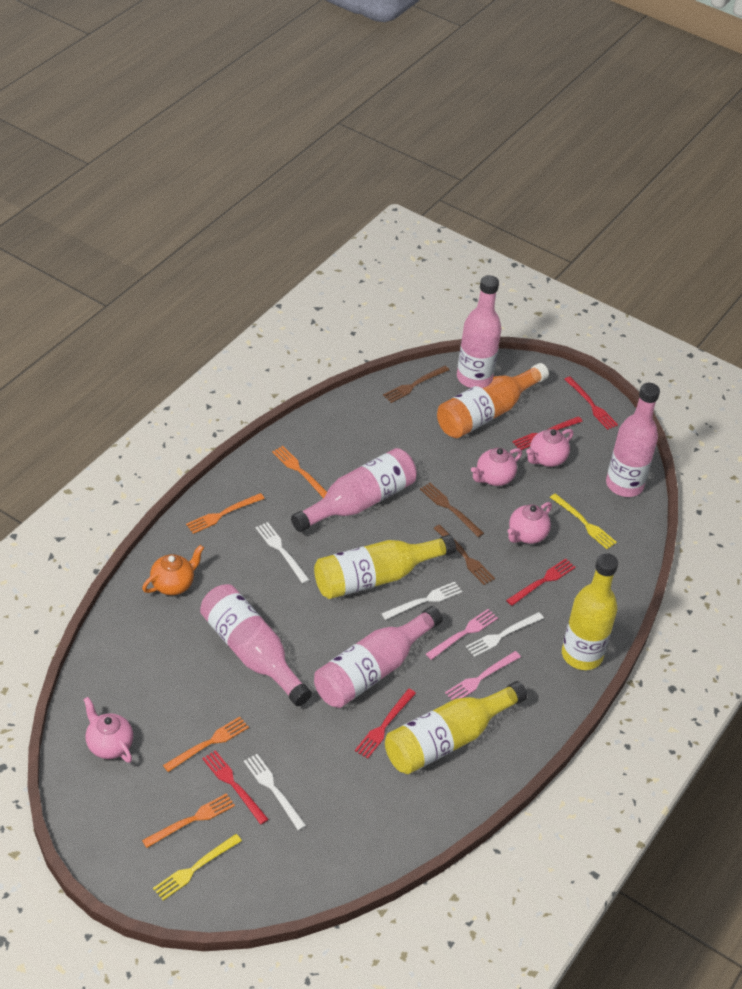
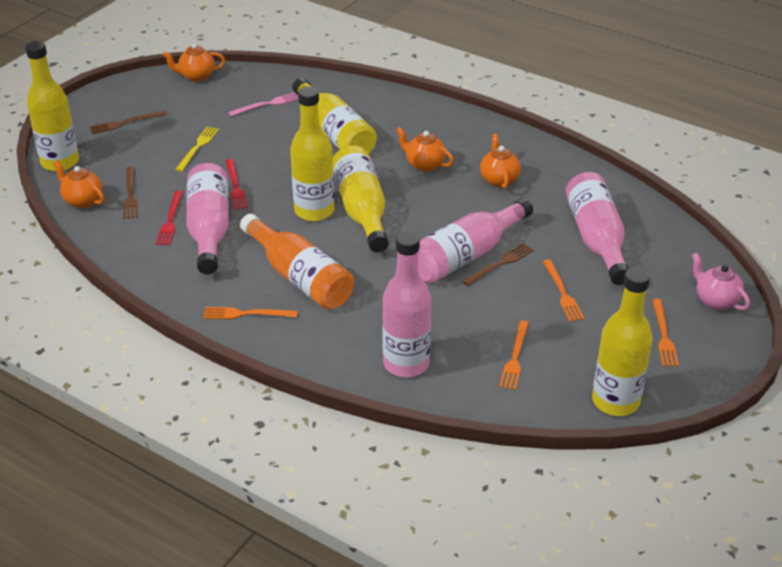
orange teapot: [142,545,204,595] = 1 -> [53,160,104,208] [163,43,226,82] [396,127,454,172] [480,134,521,189] = 4
pink bottle: [200,584,312,706] [291,448,417,532] [314,606,443,708] [457,275,502,388] [606,383,660,497] = 5 -> [186,163,229,274] [382,231,431,377] [418,198,533,283] [565,172,629,285] = 4
pink fork: [426,609,498,660] [445,651,521,700] = 2 -> [228,92,298,116] = 1
pink teapot: [83,697,133,763] [471,448,522,486] [508,502,552,544] [526,429,573,467] = 4 -> [692,253,750,310] = 1
red fork: [202,750,269,825] [355,689,416,759] [506,559,576,606] [513,416,583,450] [564,376,618,430] = 5 -> [156,190,183,245] [226,159,248,210] = 2
white fork: [244,754,306,831] [256,522,309,584] [381,582,462,620] [466,612,544,657] = 4 -> none = 0
yellow bottle: [314,535,456,599] [385,681,527,774] [562,553,618,670] = 3 -> [25,41,79,172] [290,86,334,221] [292,78,377,154] [333,146,389,252] [592,268,653,416] = 5
yellow fork: [153,834,242,900] [550,493,617,549] = 2 -> [175,126,219,172] = 1

